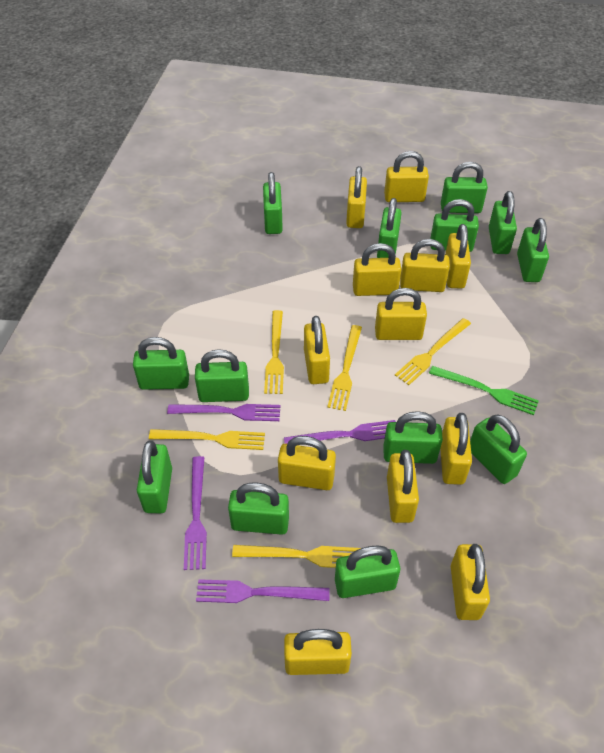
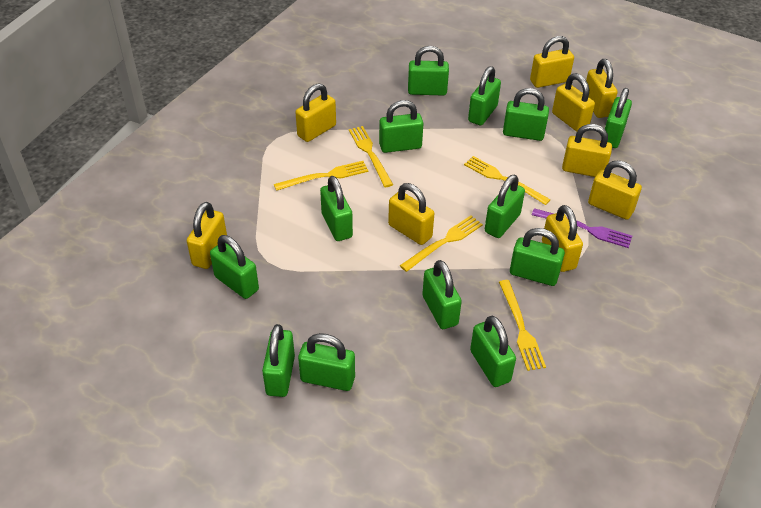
green fork: [429,366,539,415] = 1 -> none = 0
purple fork: [167,404,280,421] [184,456,207,570] [196,579,330,603] [284,420,396,444] = 4 -> [532,208,632,248] = 1
yellow padlock: [278,436,336,490] [284,629,352,675] [304,316,330,384] [346,166,367,228] [353,243,402,296] [375,288,427,340] [384,151,429,202] [387,450,419,523] [400,239,450,292] [440,413,472,485] [445,224,471,288] [451,544,490,620] = 12 -> [187,202,227,269] [295,83,336,142] [388,183,434,245] [530,36,574,88] [542,205,583,272] [552,73,595,132] [562,124,612,177] [586,59,618,118] [588,160,642,220] = 9

